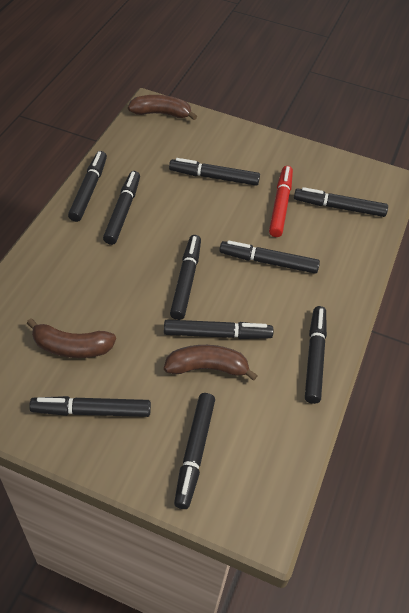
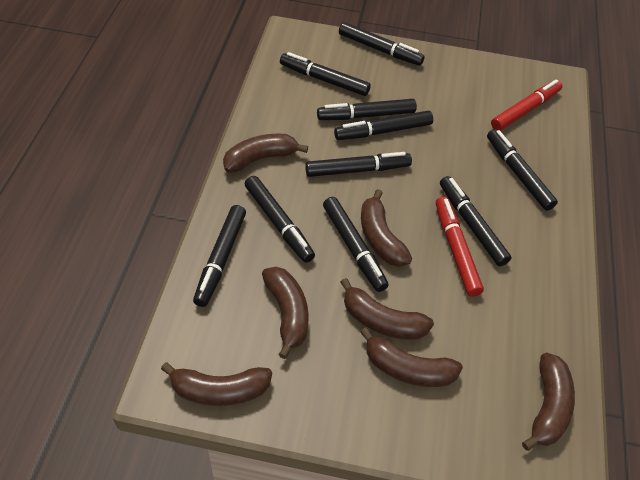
brown banana: [27,319,116,358] [128,95,197,120] [164,345,258,381] = 3 -> [161,362,272,406] [223,134,308,172] [262,267,309,359] [340,278,434,340] [360,328,463,387] [361,189,412,267] [522,352,575,451] = 7
red marker: [269,166,293,237] = 1 -> [436,197,484,297] [491,79,562,131] = 2

